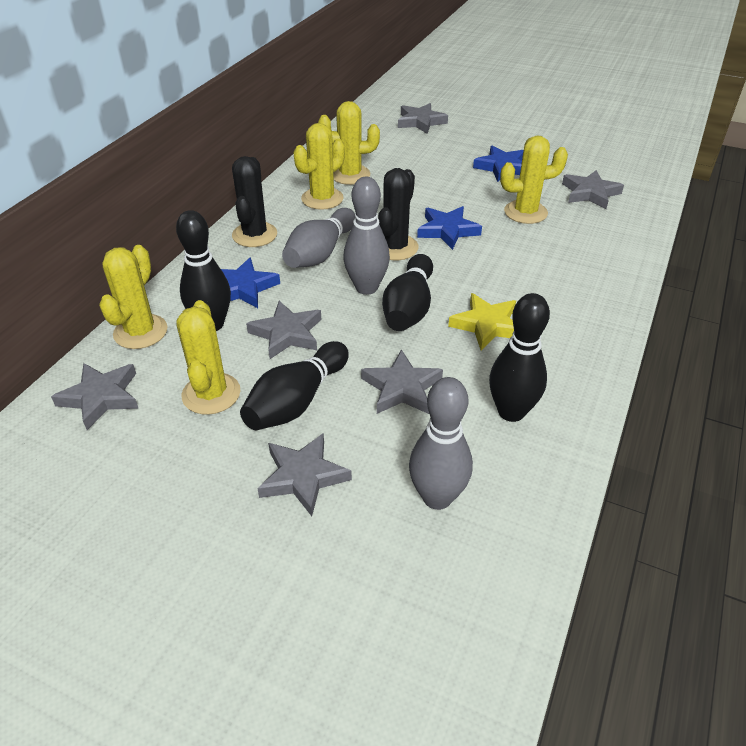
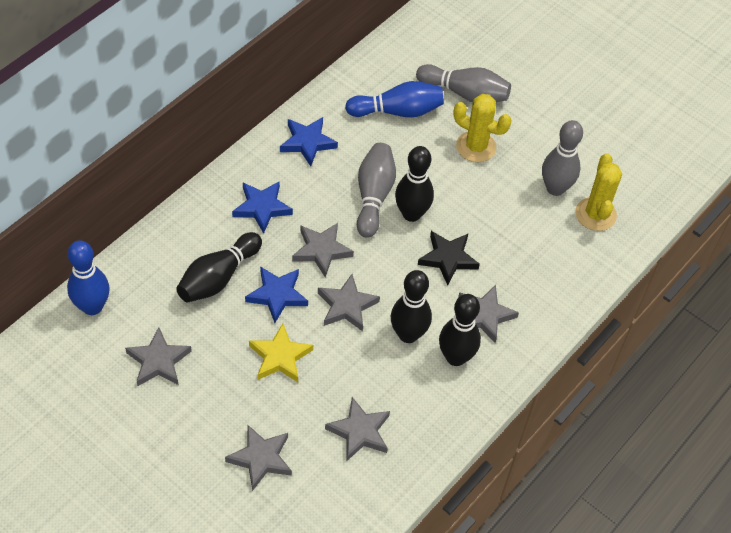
black cactus: [232,156,277,247] [378,168,419,260] = 2 -> none = 0
black star: none = 0 -> [418,231,480,286] = 1
blue bowling pin: none = 0 -> [67,240,110,315] [345,81,444,118] = 2
yellow cactus: [99,245,168,349] [176,300,241,415] [293,123,345,210] [318,101,380,185] [500,135,568,224] = 5 -> [453,94,511,162] [575,154,622,231] = 2

